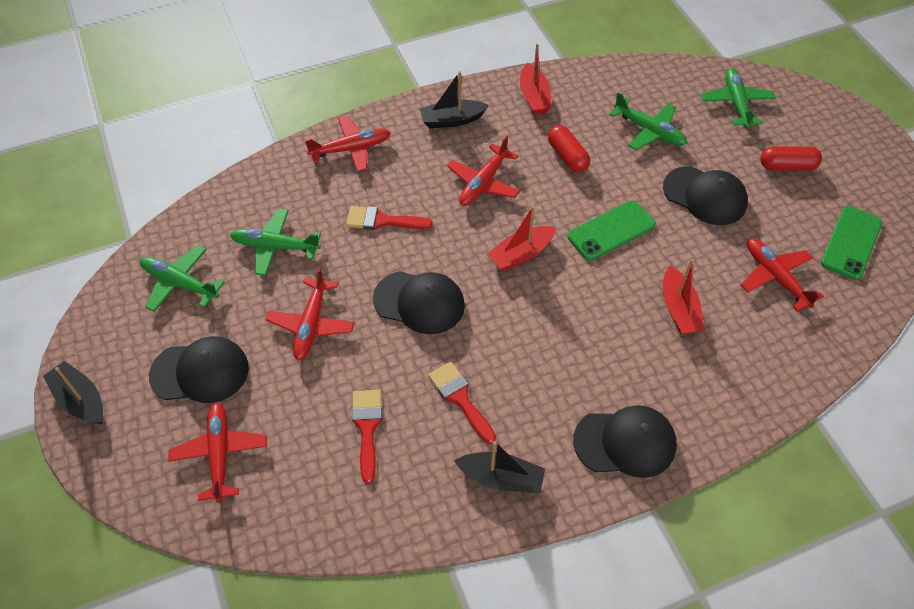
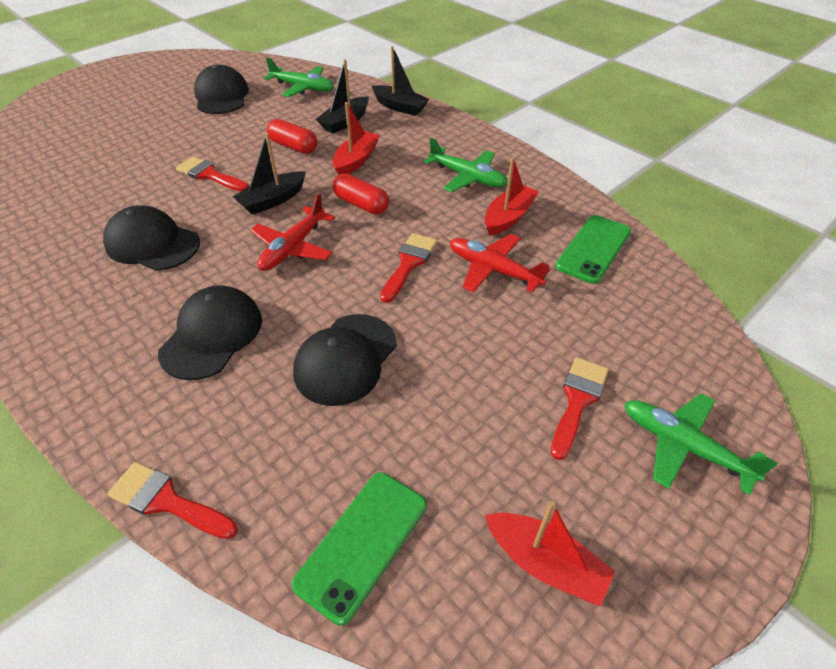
green plane: [140,245,225,312] [230,209,321,276] [609,92,687,150] [701,68,776,128] = 4 -> [264,58,334,97] [423,138,508,192] [624,393,778,495] = 3
red brush: [346,206,433,230] [352,390,382,484] [428,362,496,444] = 3 -> [107,462,238,539] [176,156,249,192] [380,233,437,303] [551,357,609,460] = 4
red plane: [169,402,267,503] [266,267,354,361] [305,116,391,172] [447,136,520,206] [741,239,824,311] = 5 -> [251,194,335,271] [450,234,550,293] = 2

